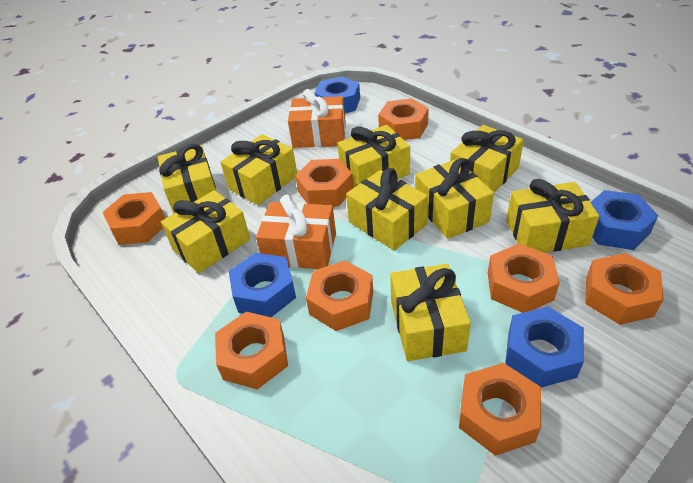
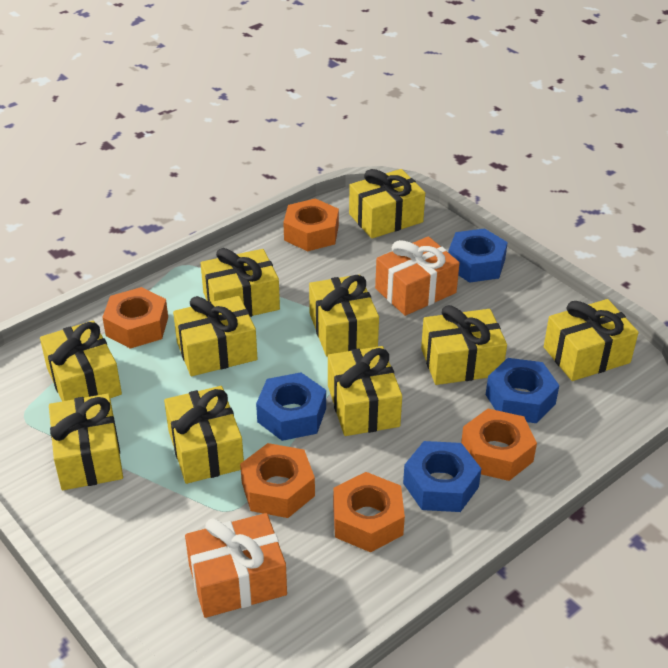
orange nut: [102,192,165,245] [215,312,288,389] [295,159,354,207] [306,260,373,331] [378,98,429,140] [459,363,541,456] [488,243,560,313] [585,253,664,325] = 8 -> [102,287,168,349] [240,443,315,518] [283,198,339,251] [333,472,405,552] [461,409,537,481] = 5
yellow gift: [158,144,216,213] [161,190,250,273] [220,134,297,205] [337,125,410,187] [346,168,428,251] [390,264,471,361] [415,158,494,239] [450,125,524,193] [506,179,599,253] = 9 -> [40,321,122,401] [49,394,123,490] [164,386,244,484] [173,296,257,376] [201,248,280,317] [309,274,379,357] [328,346,402,436] [349,169,425,238] [421,305,507,385] [544,299,639,381] = 10

